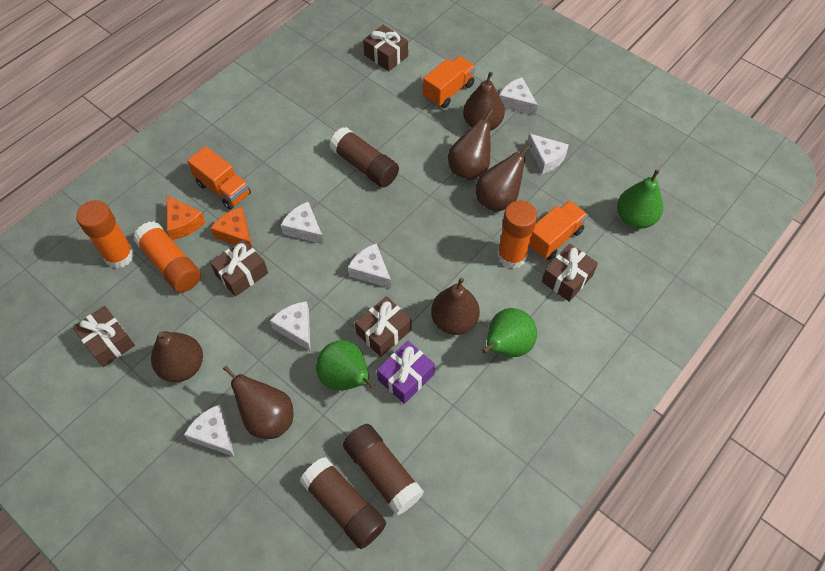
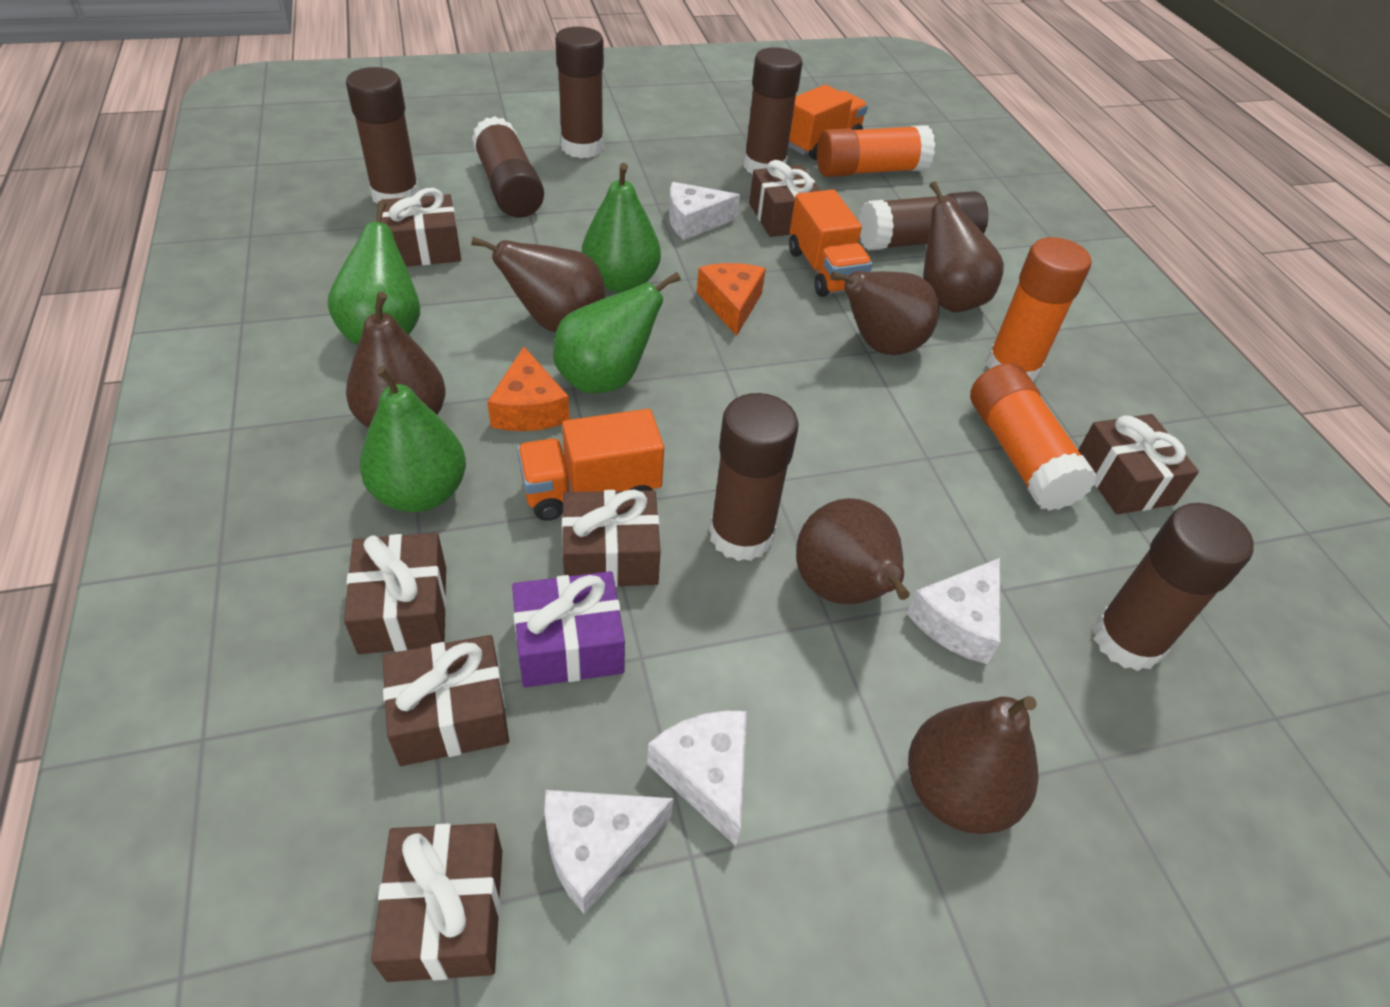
brown gift: [73,306,135,367] [210,239,268,297] [355,296,411,357] [363,25,408,71] [542,244,598,302] = 5 -> [344,533,447,654] [371,823,502,982] [381,188,461,267] [382,635,509,766] [562,489,661,587] [749,160,820,237] [1078,414,1199,514] = 7
brown glue stick: [300,457,386,549] [329,127,399,188] [343,424,424,515] = 3 -> [346,67,419,204] [472,116,544,218] [555,27,604,158] [709,393,799,561] [744,47,802,174] [859,191,988,251] [1093,503,1254,671] = 7
green pear: [316,340,375,391] [482,308,537,357] [617,169,663,229] = 3 -> [328,201,420,345] [359,366,466,512] [553,272,681,393] [582,163,661,293] = 4
white cheese: [184,404,235,457] [270,301,311,351] [281,202,324,244] [348,244,391,288] [499,77,538,116] [527,133,569,174] = 6 -> [544,790,673,914] [647,710,747,846] [669,182,740,240] [907,558,1001,664] = 4

